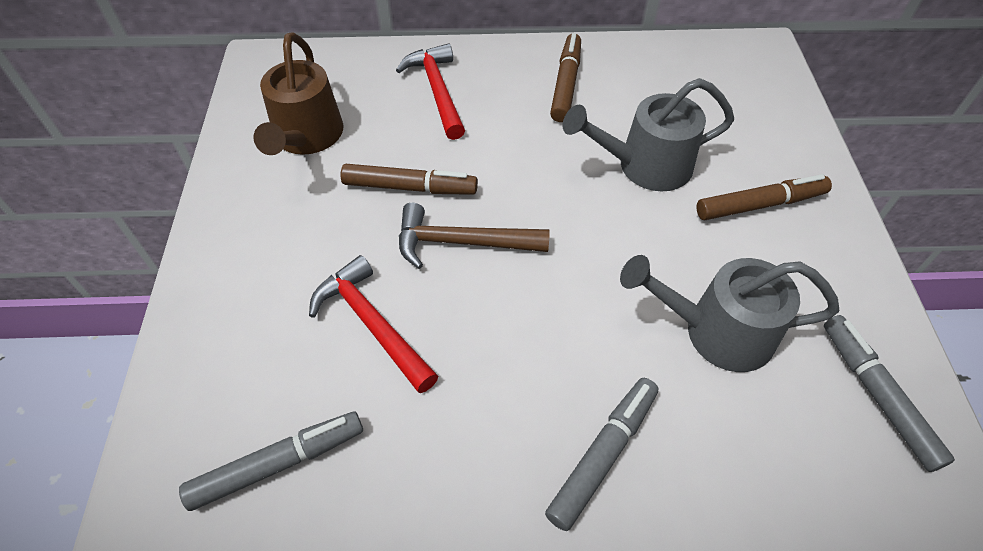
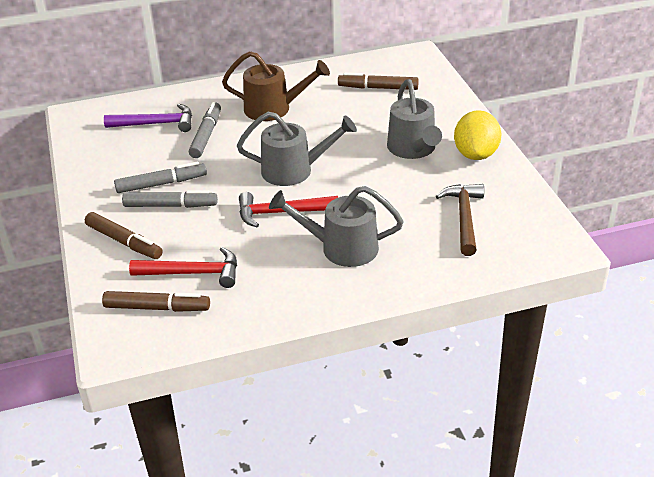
grey watering can: [563,78,734,191] [620,255,839,372] = 2 -> [237,112,357,186] [269,186,403,267] [387,79,442,159] = 3
purple hammer: none = 0 -> [104,104,192,132] = 1
yellow lemon: none = 0 -> [454,110,501,160] = 1

